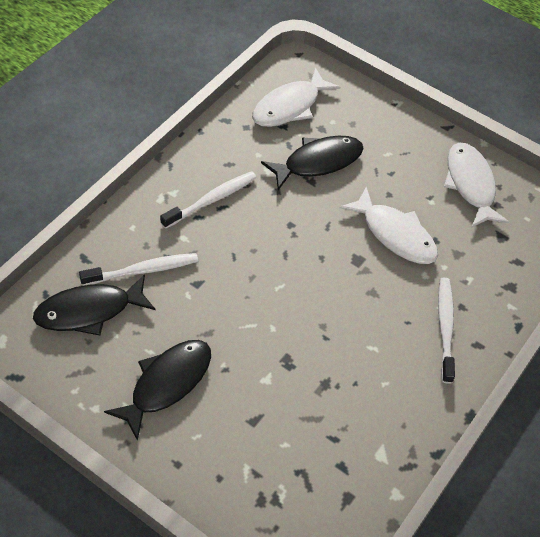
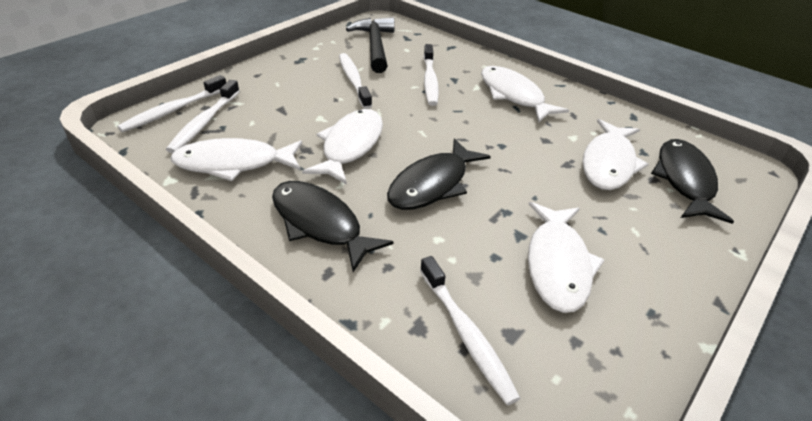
black hammer: none = 0 -> [346,17,395,73] = 1
white fish: [252,67,340,127] [340,187,438,264] [444,143,509,228] = 3 -> [170,138,302,181] [302,109,383,185] [481,66,569,123] [528,202,604,313] [582,119,648,190] = 5
white toothbrush: [79,253,198,286] [160,171,257,229] [438,278,455,384] = 3 -> [117,75,226,132] [166,80,240,153] [339,53,372,109] [420,256,520,405] [423,44,439,106] = 5

